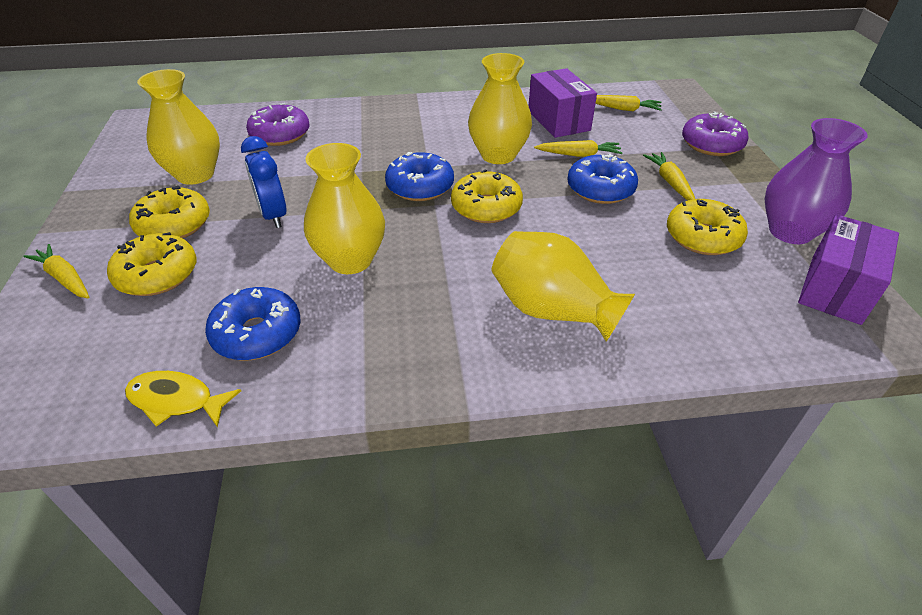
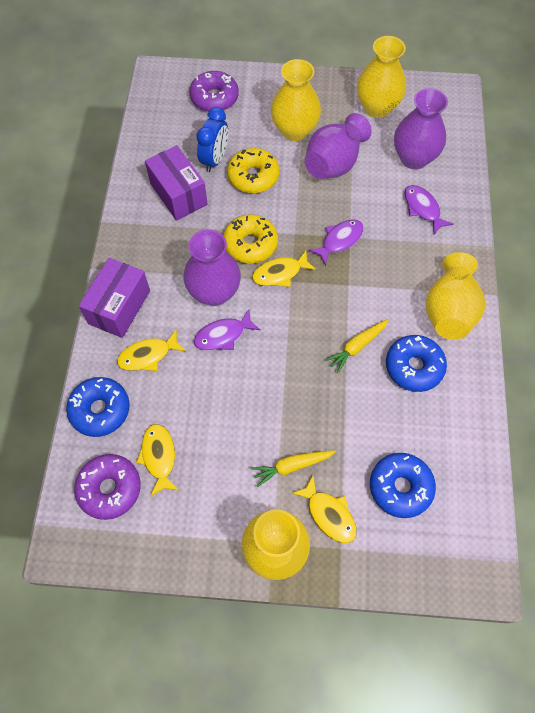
purple fish: none = 0 -> [194,310,260,350] [308,219,364,266] [404,185,454,234] = 3
purple vase: [765,118,868,244] = 1 -> [184,229,241,306] [305,113,372,179] [394,88,448,169] = 3
yellow carrot: [24,244,89,298] [534,140,622,157] [596,95,662,111] [643,152,695,200] = 4 -> [251,450,336,487] [325,319,389,373] = 2
yellow donut: [107,232,196,296] [129,185,210,238] [451,169,523,223] [667,199,748,255] = 4 -> [223,214,278,264] [227,148,279,193] = 2
yellow fish: [125,371,241,428] = 1 -> [117,329,186,371] [136,424,180,497] [252,251,316,287] [291,475,357,543] = 4

